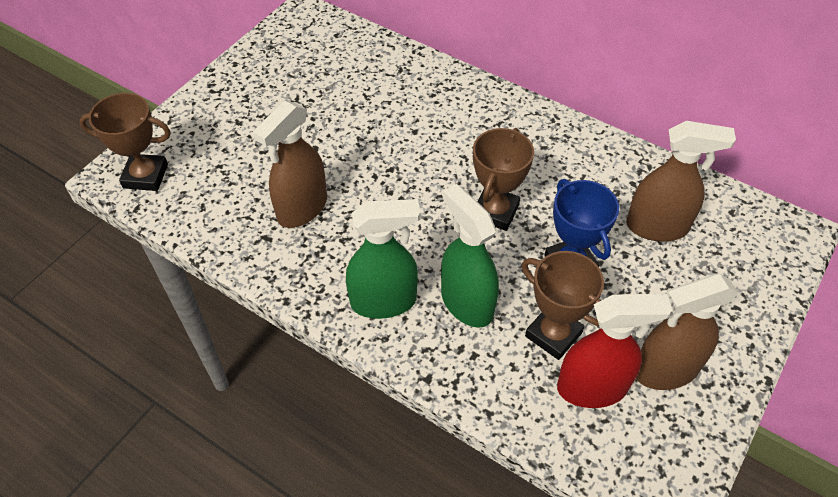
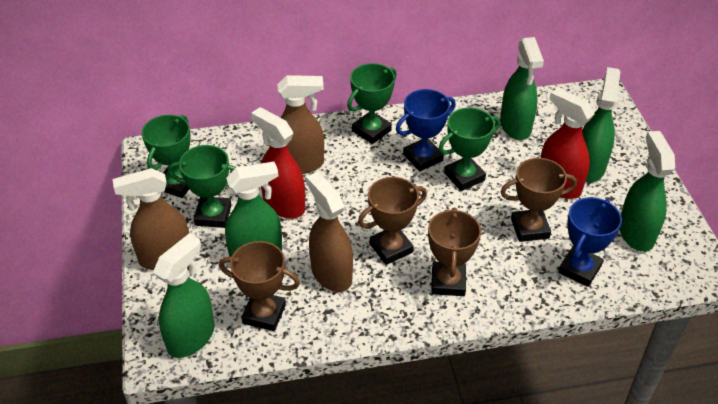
blue trophy: [544,179,619,267] = 1 -> [396,89,456,171] [558,197,622,287] = 2
brown trophy: [79,93,171,191] [473,128,534,231] [522,251,604,360] = 3 -> [219,241,300,331] [358,177,427,265] [428,207,481,296] [501,158,577,242] = 4
green spray bottle: [346,199,420,319] [441,184,499,328] = 2 -> [153,233,215,358] [225,162,282,257] [500,37,544,140] [582,67,620,182] [619,131,675,252] = 5
green trophy: none = 0 -> [142,115,191,198] [168,145,236,228] [347,63,397,144] [439,107,500,191] = 4
red spray bottle: [557,294,672,408] = 1 -> [251,107,305,219] [540,88,595,199] = 2

